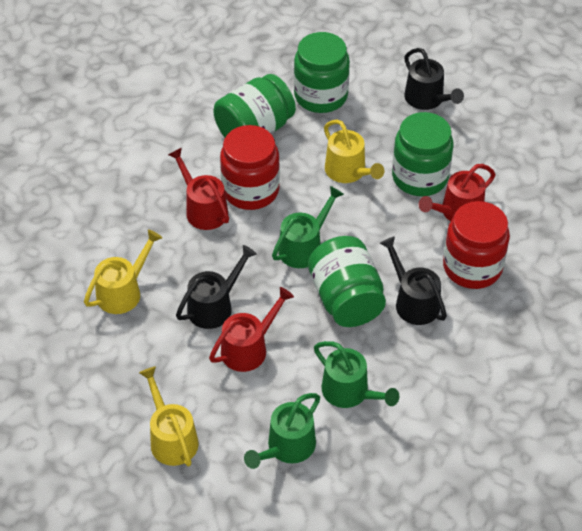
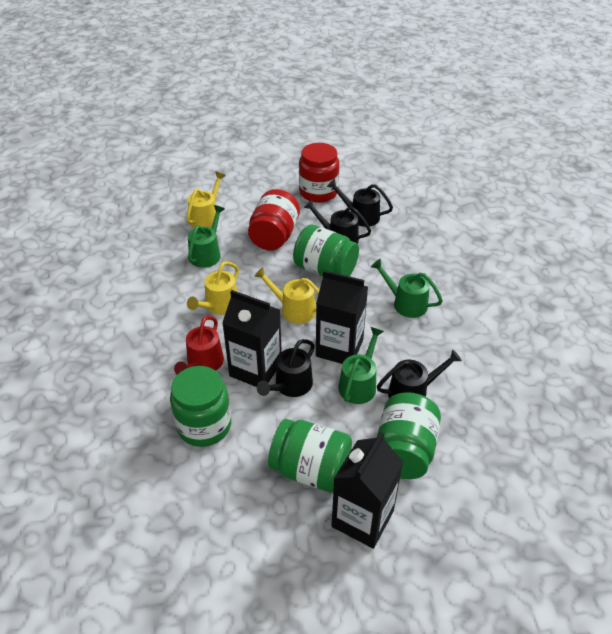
black carton: none = 0 -> [222,290,282,387] [316,270,368,364] [332,432,403,549] = 3
black watering can: [176,245,257,329] [380,236,447,325] [404,48,464,110] = 3 -> [257,339,315,397] [304,200,371,244] [327,179,393,227] [377,350,462,398] = 4
red watering can: [168,148,229,230] [209,287,294,372] [419,164,496,221] = 3 -> [174,316,224,375] = 1

